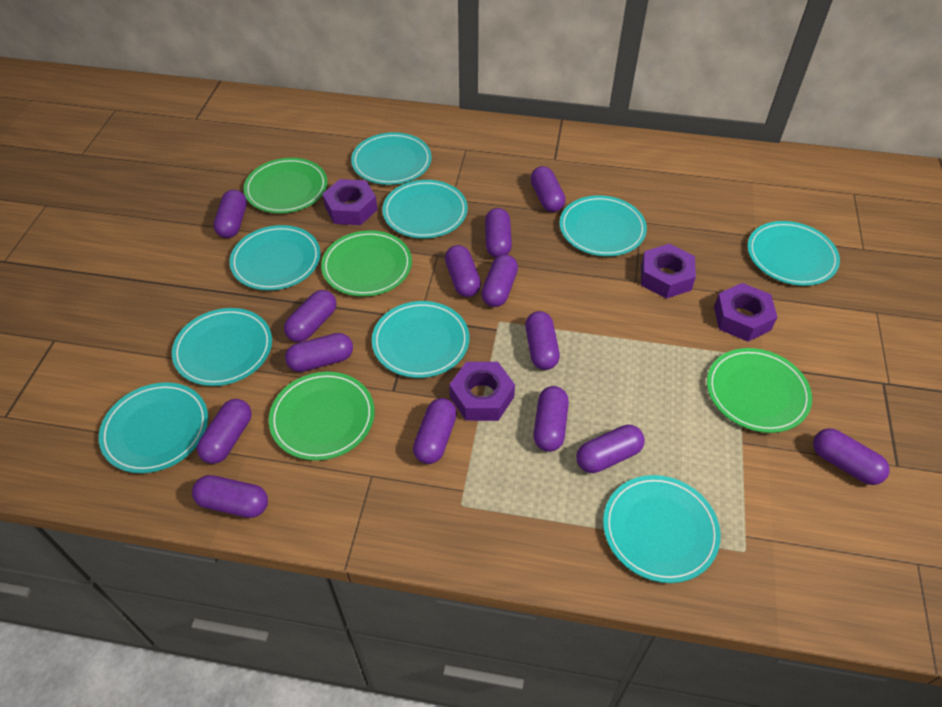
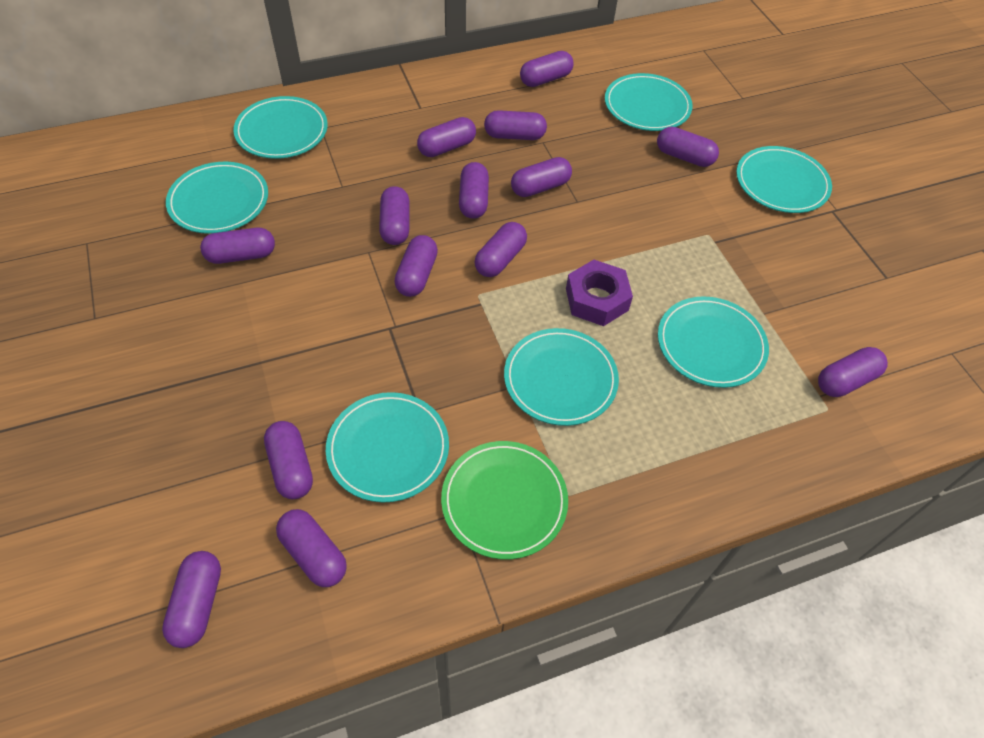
green plate: [244,158,328,213] [269,372,375,461] [321,230,412,297] [707,348,812,433] = 4 -> [441,441,568,560] = 1
purple nut: [323,179,377,225] [449,362,515,421] [641,244,696,299] [714,283,777,342] = 4 -> [566,260,633,326] = 1
turquoise plate: [99,382,208,473] [172,308,272,386] [229,225,321,291] [351,132,432,185] [372,301,469,378] [382,180,468,238] [559,195,647,256] [603,475,721,583] [747,221,840,286] = 9 -> [166,162,268,234] [233,96,328,159] [326,392,449,502] [504,328,619,426] [605,73,693,131] [658,297,769,388] [736,146,832,213] = 7

